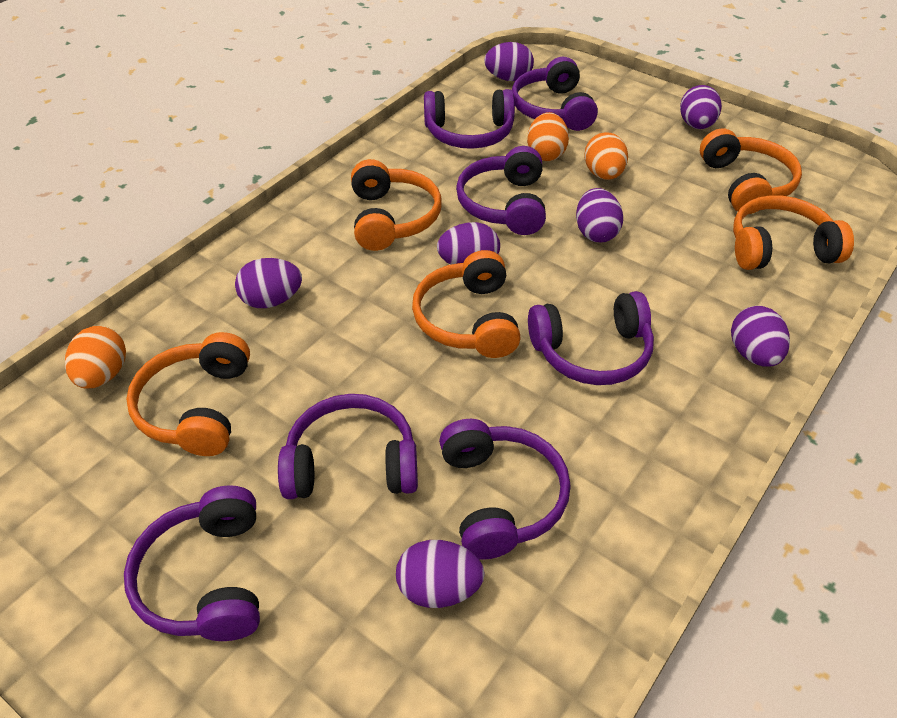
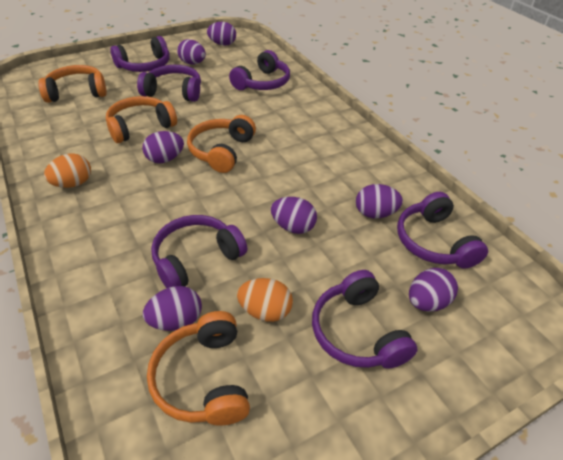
orange egg: [65,326,126,389] [527,112,569,161] [584,132,628,180] = 3 -> [44,153,91,188] [237,278,293,322] = 2
orange headphones: [126,332,250,456] [351,159,442,251] [412,250,521,358] [700,129,802,214] [733,195,854,270] = 5 -> [38,65,107,103] [106,96,177,143] [147,311,250,426] [187,115,256,173] = 4
purple headphones: [124,485,260,641] [278,394,418,499] [424,89,515,149] [439,419,571,560] [456,146,546,235] [512,57,598,131] [528,291,654,385] = 7 -> [110,36,170,72] [137,65,201,102] [151,215,247,288] [229,50,290,90] [312,270,418,369] [397,192,488,269] = 6

